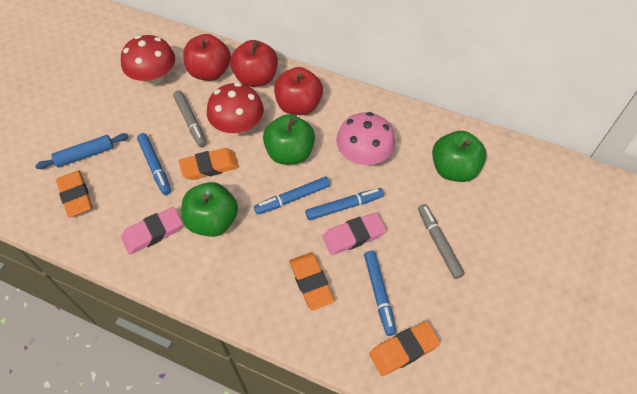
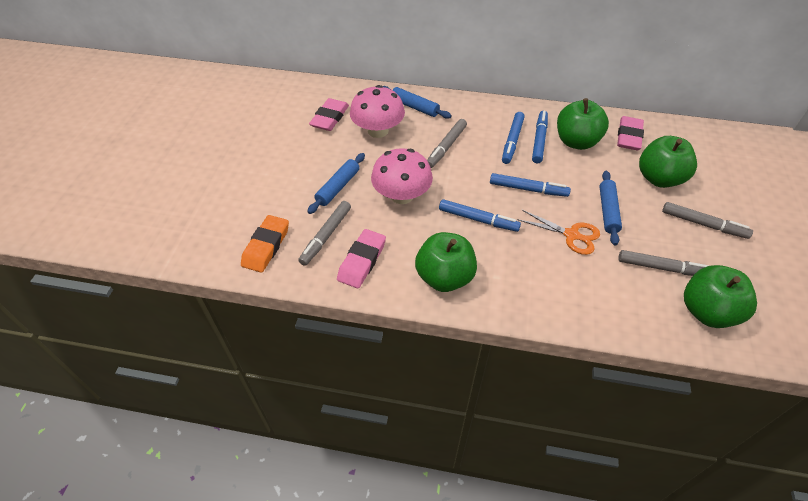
blue rolling pin: [35,133,129,169] = 1 -> [307,153,365,214] [382,86,452,119] [599,171,622,245] = 3
green apple: [182,182,238,237] [263,114,315,165] [432,131,487,182] = 3 -> [415,232,477,292] [557,98,609,150] [639,136,697,188] [684,265,757,328] = 4
grey marker: [173,90,207,147] [418,204,465,279] = 2 -> [298,201,351,266] [427,119,467,168] [618,250,709,276] [662,202,753,239] = 4
orange eraser: [56,171,92,218] [179,148,239,180] [289,253,335,311] [369,321,441,376] = 4 -> [241,215,289,273] = 1
orange scissors: none = 0 -> [517,210,600,255] = 1
pink eraser: [121,207,183,255] [322,212,386,255] = 2 -> [309,98,349,131] [337,229,386,288] [617,116,644,150] = 3
pink mushroom: [336,112,395,165] = 1 -> [350,85,405,138] [371,148,433,204] = 2
red apple: [183,34,231,81] [230,40,278,87] [274,67,323,115] = 3 -> none = 0
red mushroom: [121,35,175,85] [207,83,264,135] = 2 -> none = 0

